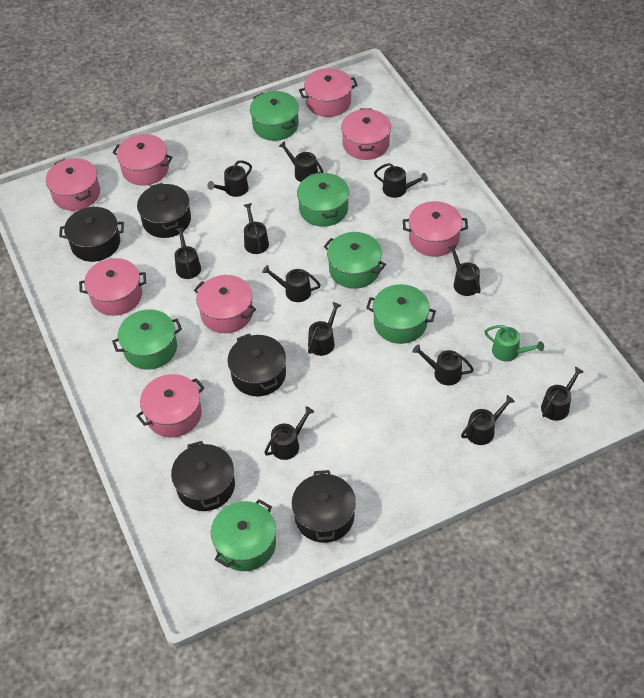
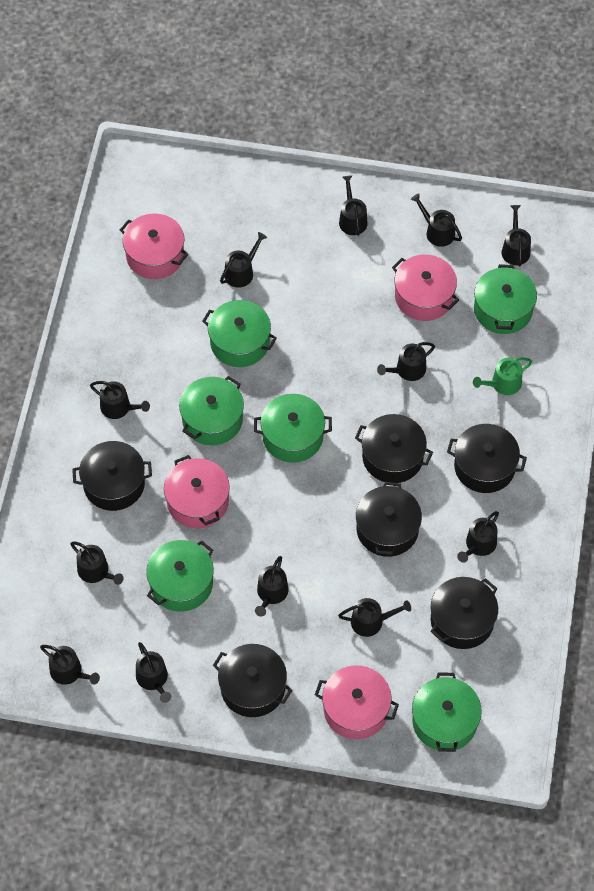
black pot: [59,207,124,262] [137,183,191,238] [171,441,235,511] [227,333,286,396] [292,470,356,543] = 5 -> [72,441,152,511] [213,644,292,717] [355,414,433,483] [356,482,422,557] [431,577,498,649] [447,424,527,493] = 6
pink pot: [46,158,100,211] [79,258,146,316] [112,134,173,186] [136,374,205,437] [194,275,256,333] [299,68,358,117] [341,108,391,160] [403,201,468,257] = 8 -> [120,213,188,279] [164,455,230,528] [315,665,399,739] [392,255,459,321] = 4

